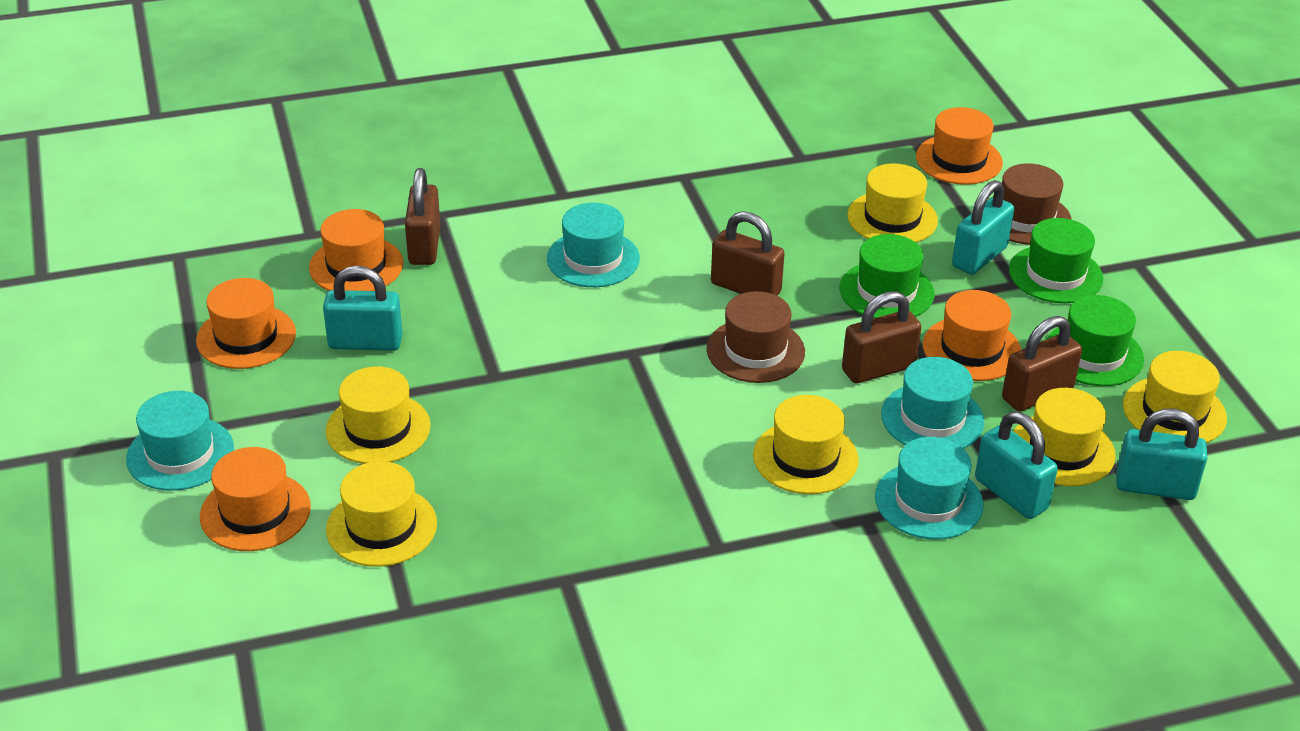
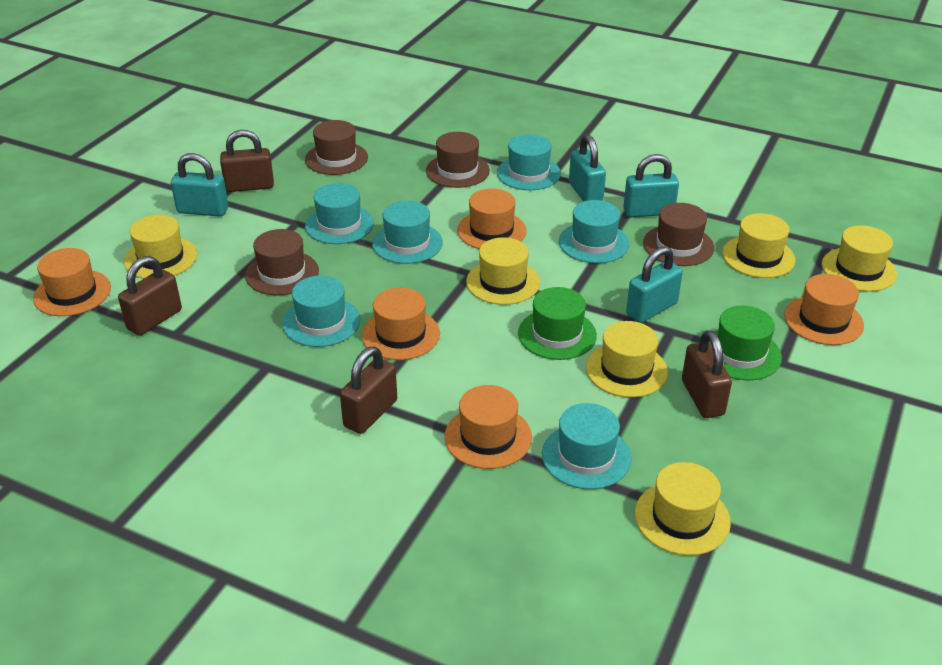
brown hat: [707,291,805,383] [987,163,1072,245] = 2 -> [245,229,319,295] [305,120,368,175] [426,132,490,188] [643,203,715,266] = 4
green hat: [840,234,935,319] [1009,218,1104,303] [1046,295,1144,386] = 3 -> [518,287,597,360] [709,305,782,380] = 2
turquoise hat: [126,391,234,491] [547,203,640,287] [875,437,983,539] [881,357,985,449] = 4 -> [282,275,360,347] [305,183,374,244] [372,200,443,264] [497,134,561,190] [542,403,631,489] [559,200,629,263] = 6

